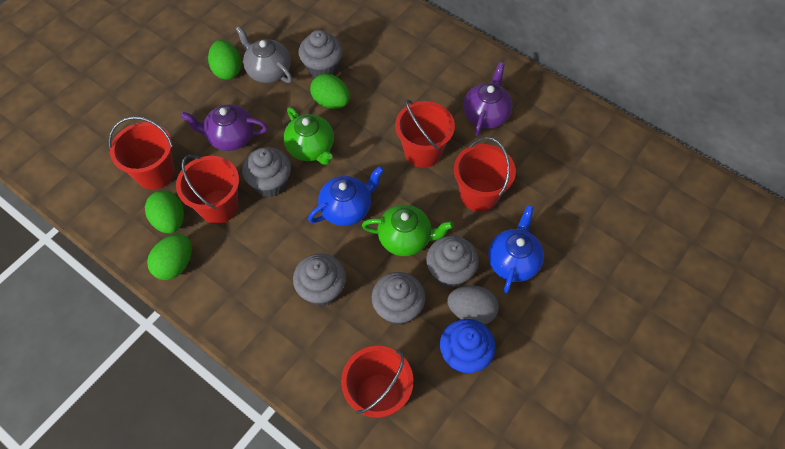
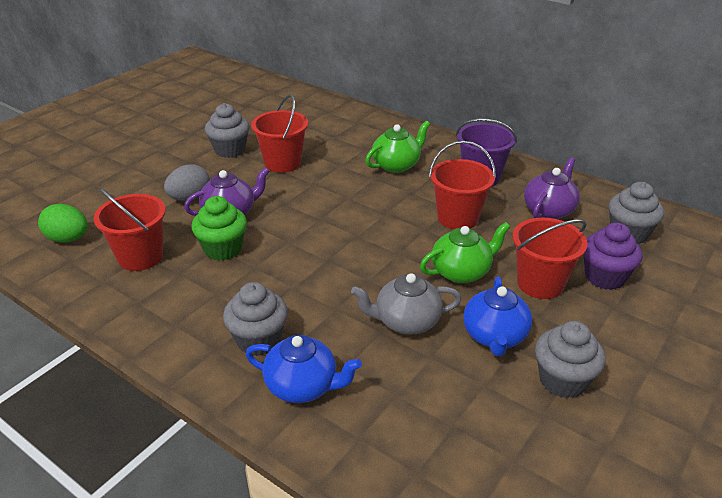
blue cupcake: [440,319,496,373] = 1 -> none = 0
green cupcake: none = 0 -> [192,196,247,261] = 1
green egg: [145,191,184,233] [147,234,192,280] [208,40,241,80] [310,74,350,109] = 4 -> [38,204,88,243] = 1
grey cupcake: [242,147,291,197] [293,253,346,306] [299,30,343,78] [371,272,425,325] [426,236,479,288] = 5 -> [205,103,250,158] [223,282,288,356] [535,321,606,398] [609,182,664,244] = 4
purple bucket: none = 0 -> [456,118,517,186] = 1
purple cupcake: none = 0 -> [583,222,642,290] = 1
red bucket: [108,116,175,190] [176,155,239,224] [341,346,414,418] [395,99,455,168] [454,137,516,212] = 5 -> [94,188,166,271] [251,95,308,173] [429,141,496,229] [513,218,588,299] = 4

